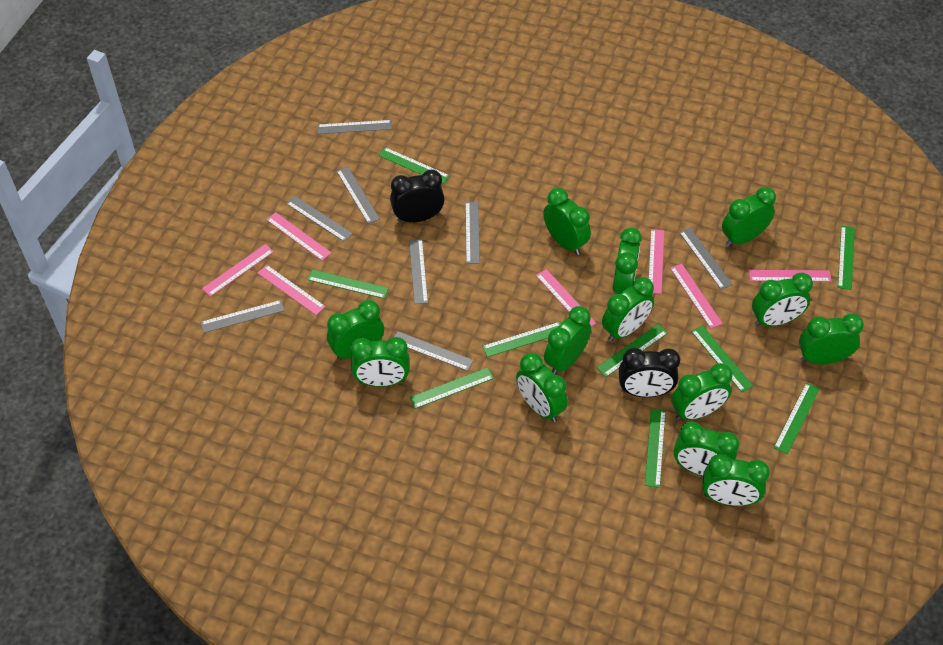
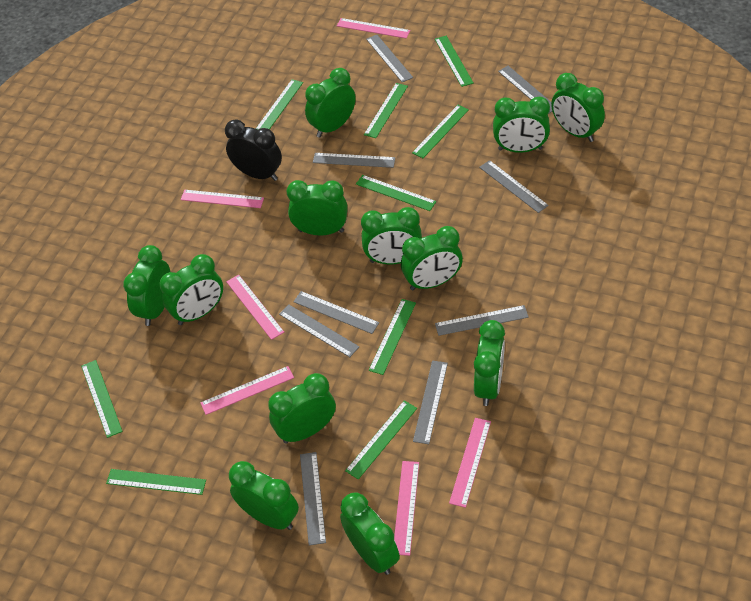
black clock: [390,169,445,222] [619,348,680,397] = 2 -> [225,119,282,181] = 1
green clock: [327,300,384,360] [350,337,410,387] [516,353,568,422] [543,188,591,255] [544,306,591,375] [602,277,654,342] [613,227,642,294] [671,363,732,421] [674,422,739,476] [702,454,770,506] [722,187,776,247] [752,273,813,326] [799,314,864,365] = 13 -> [123,245,171,326] [160,254,223,325] [229,461,299,530] [268,373,336,444] [286,180,348,236] [305,68,356,138] [340,492,400,575] [361,207,422,265] [401,226,463,290] [474,320,505,406] [493,97,550,153] [551,73,605,142] = 12
grey ruler: [200,300,285,333] [286,196,353,242] [317,120,392,134] [337,167,380,224] [394,331,474,371] [409,239,428,304] [465,202,480,264] [679,228,733,290] = 8 -> [279,304,359,357] [293,291,379,334] [300,452,326,546] [313,153,395,168] [366,35,413,82] [413,360,448,444] [435,305,529,336] [479,160,549,213] [498,66,552,114] = 9
pink ruler: [202,244,274,297] [257,265,326,315] [266,212,331,261] [536,269,596,327] [649,229,664,294] [670,264,723,329] [749,270,832,282] = 7 -> [181,190,264,208] [200,366,294,415] [226,275,284,340] [337,18,410,39] [394,461,419,556] [449,418,491,508] = 6

